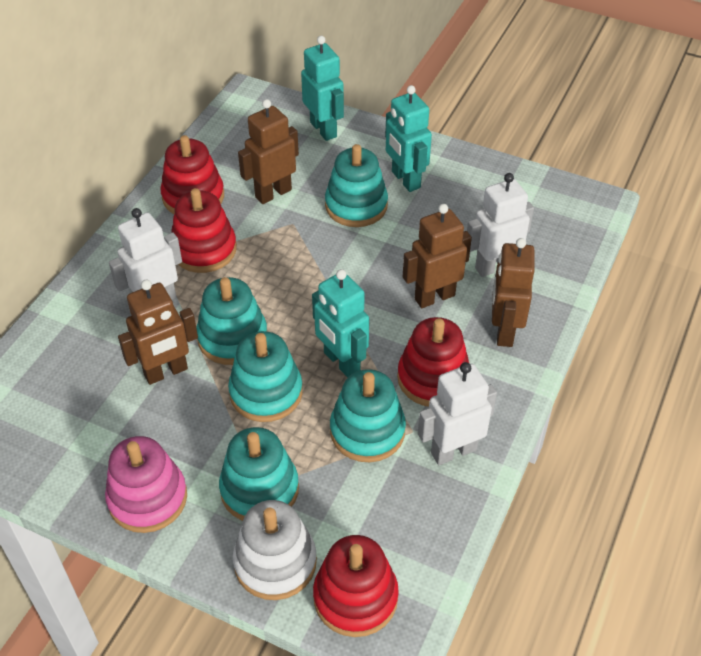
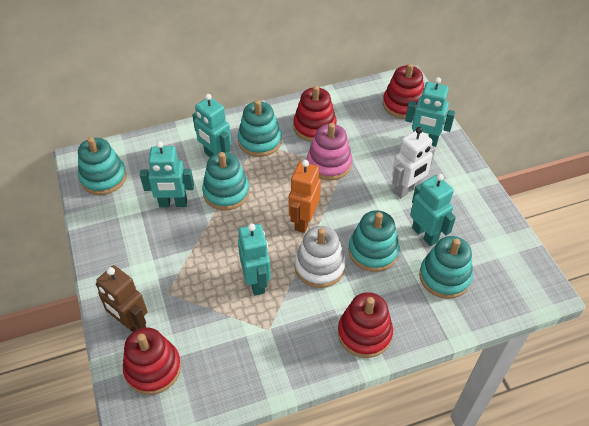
brown robot: [118,280,198,385] [238,99,299,204] [403,204,472,308] [492,238,535,347] = 4 -> [96,265,147,332] = 1
orange robot: none = 0 -> [289,160,321,233] = 1
turquoise robot: [301,36,344,141] [312,269,369,377] [385,85,432,192] = 3 -> [140,141,194,207] [192,94,231,157] [238,223,271,296] [405,77,455,147] [410,174,456,246] = 5
white robot: [109,208,182,300] [418,362,497,465] [467,173,534,277] = 3 -> [392,127,435,198] = 1

